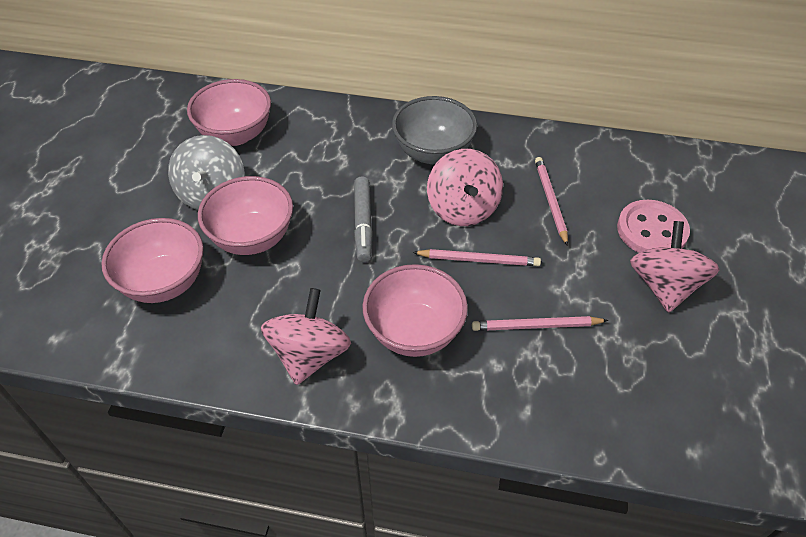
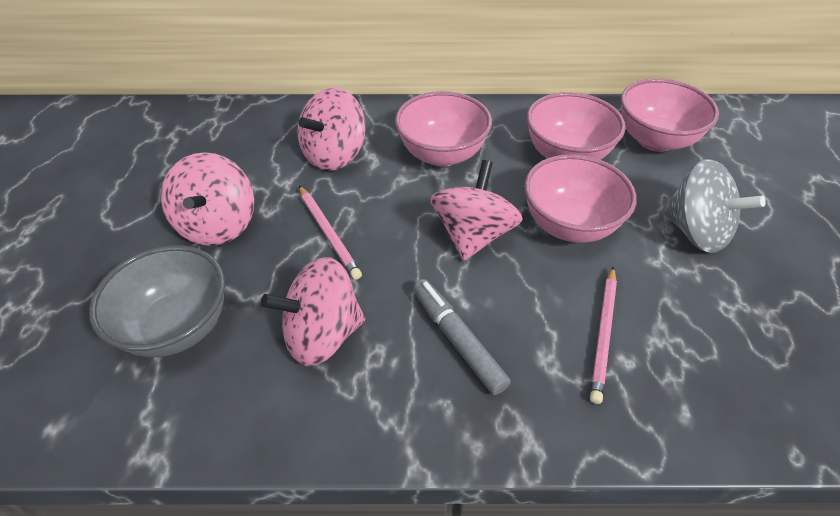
pink button: [617,200,690,253] = 1 -> none = 0
pink pencil: [412,249,541,266] [472,316,609,331] [535,157,568,246] = 3 -> [299,186,362,280] [590,267,617,404] = 2
pink spinning top: [261,288,351,385] [427,149,503,226] [630,221,720,313] = 3 -> [161,152,254,246] [261,257,365,366] [297,88,366,171] [430,160,523,261] = 4

